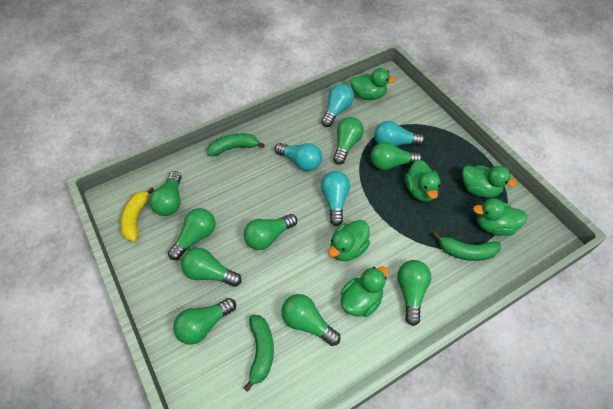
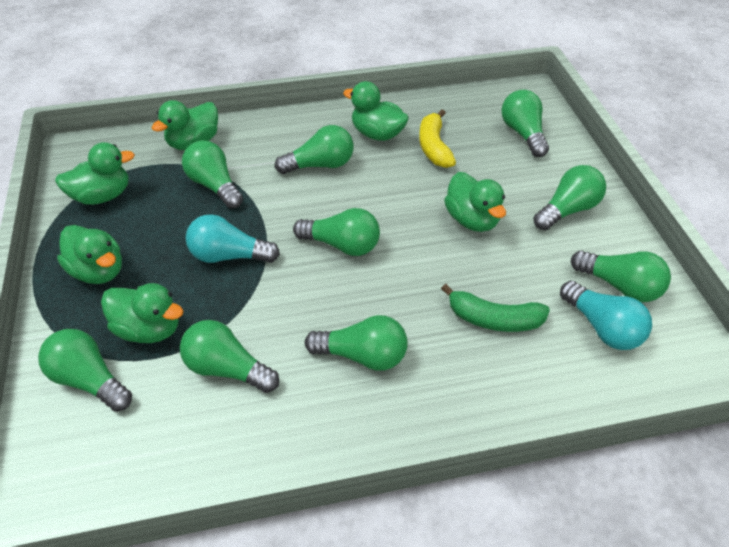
green banana: [207,134,265,156] [243,315,274,392] [433,233,501,261] = 3 -> [441,284,550,332] = 1
turquoise light bulb: [275,143,322,171] [321,84,354,127] [321,171,350,226] [374,121,425,146] = 4 -> [186,214,280,263] [560,281,652,350] = 2

